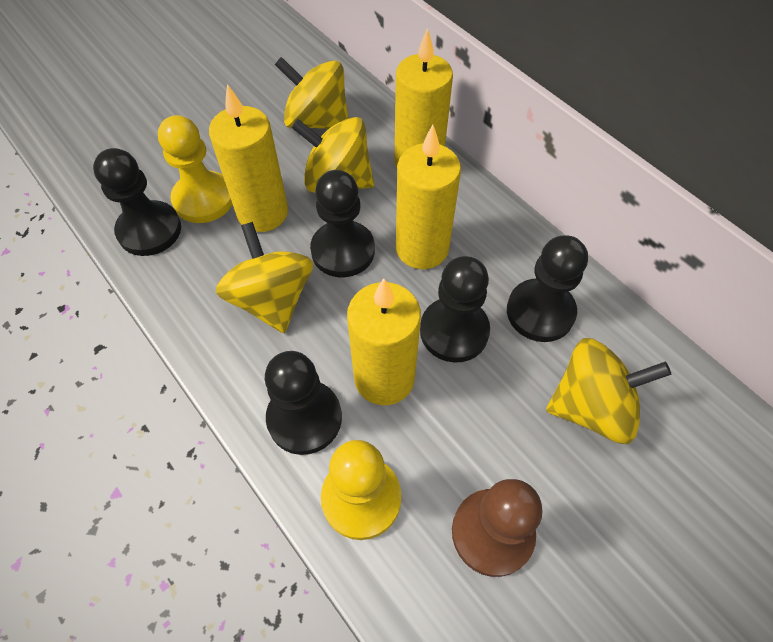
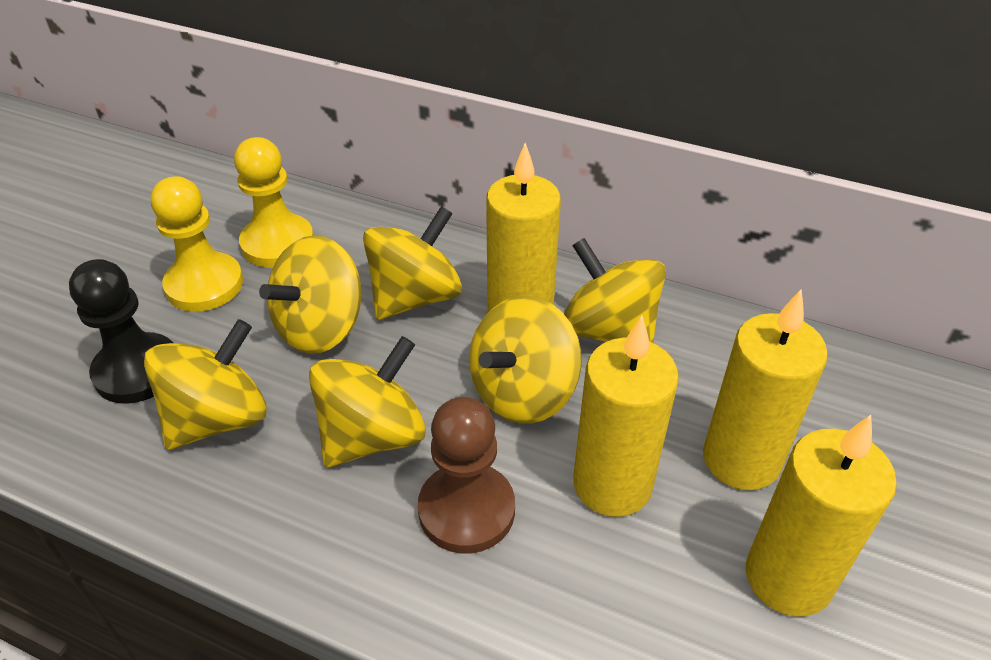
black pawn: [93,148,181,256] [265,351,342,455] [310,170,375,277] [420,256,490,363] [507,235,588,342] = 5 -> [69,259,173,404] = 1
yellow spinning top: [216,222,313,333] [275,57,349,129] [291,117,374,193] [546,338,671,444] = 4 -> [144,319,267,450] [259,235,362,354] [309,336,426,467] [363,206,462,320] [469,296,582,423] [564,238,666,343] = 6

